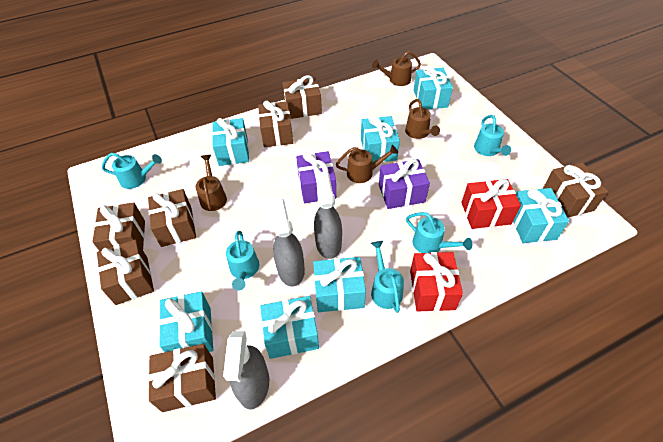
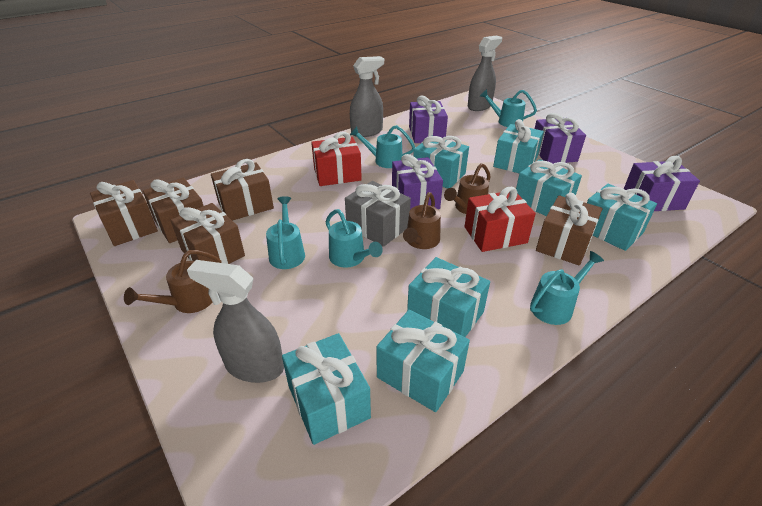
brown gift: [93,202,145,251] [97,239,154,305] [148,189,196,247] [148,344,216,412] [258,101,293,147] [282,75,322,119] [543,163,608,218] = 7 -> [90,180,158,246] [143,178,203,243] [170,203,245,264] [211,159,274,221] [536,193,602,266] = 5
brown watering can: [195,155,227,211] [336,145,398,183] [372,51,421,86] [405,99,440,139] = 4 -> [124,250,221,313] [403,192,441,249] [444,163,490,214] = 3
grey gift: none = 0 -> [345,181,411,247] = 1
purple gift: [296,151,336,203] [379,159,430,209] = 2 -> [392,154,443,210] [409,96,448,143] [535,113,586,164] [624,156,700,211] = 4

